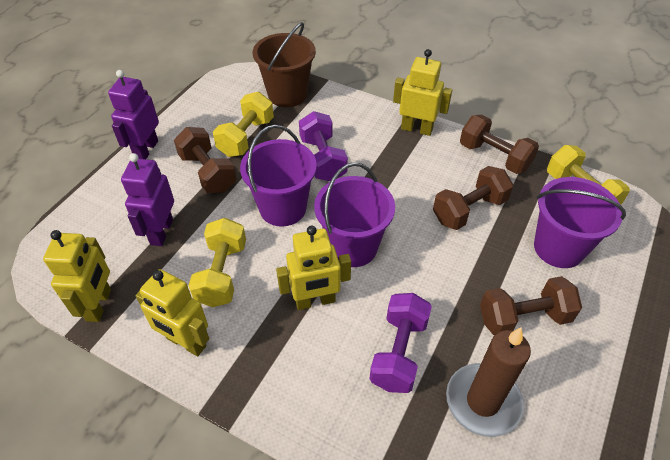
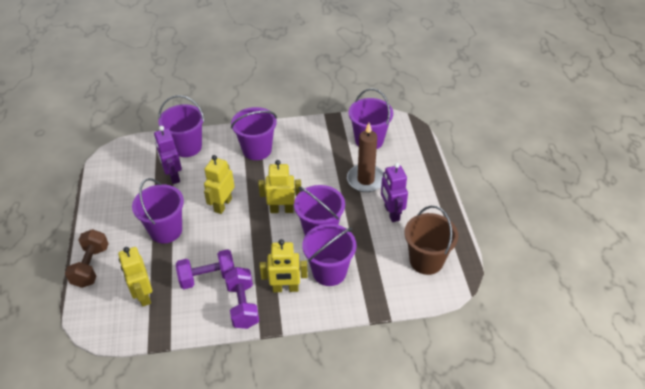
brown dumbbell: [174,127,237,193] [433,166,513,230] [460,115,539,174] [480,276,582,335] = 4 -> [65,229,109,288] = 1
purple bucket: [240,125,317,227] [314,163,395,267] [534,177,626,268] = 3 -> [132,178,184,243] [158,95,204,157] [231,107,277,160] [294,185,345,235] [302,224,357,286] [348,88,393,149] = 6
yellow dumbbell: [189,218,246,307] [213,92,274,157] [547,145,630,205] = 3 -> none = 0

